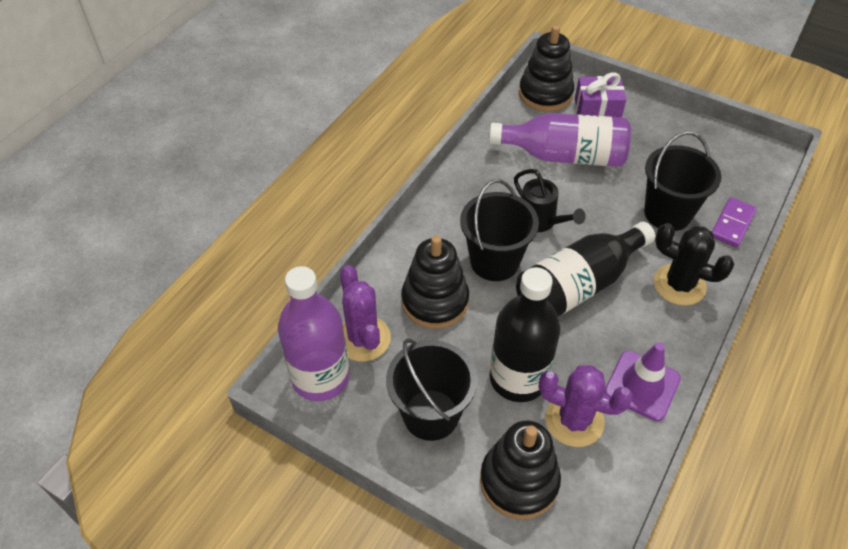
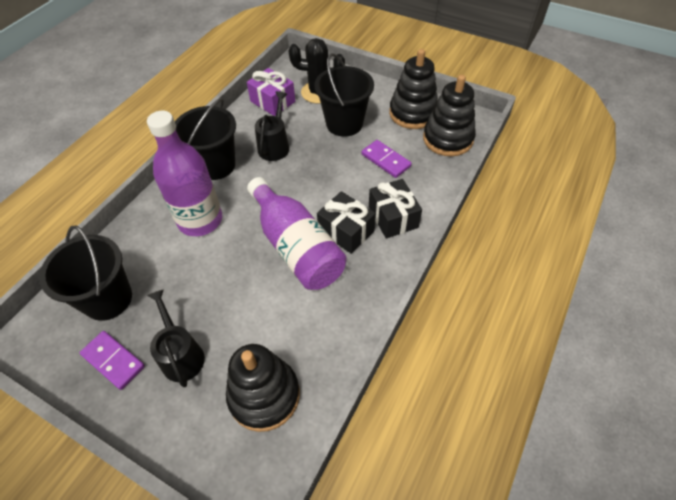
black bottle: [489,267,561,402] [516,222,655,316] = 2 -> none = 0
black gift: none = 0 -> [317,191,376,254] [369,179,422,238] = 2
black watering can: [514,169,586,232] = 1 -> [147,289,205,387] [255,91,289,161] = 2
purple cactus: [340,265,391,362] [539,365,633,447] = 2 -> none = 0
purple domino: [712,197,757,247] = 1 -> [79,331,145,390] [361,140,412,178] = 2
purple traffic cone: [604,343,681,421] = 1 -> none = 0

